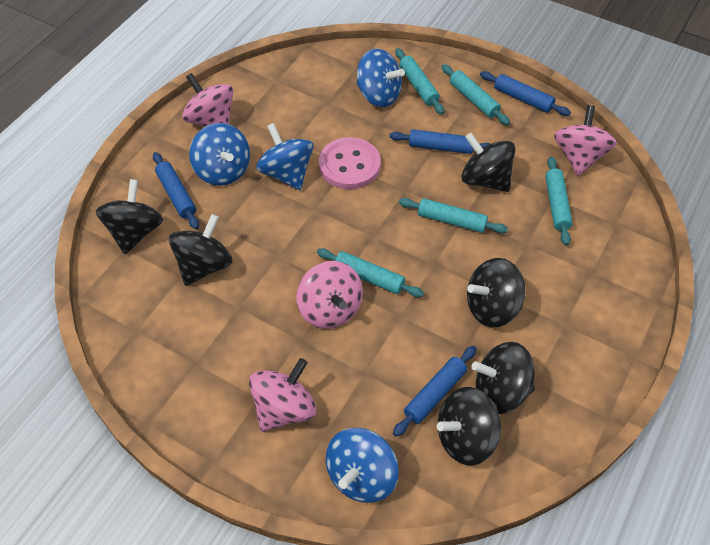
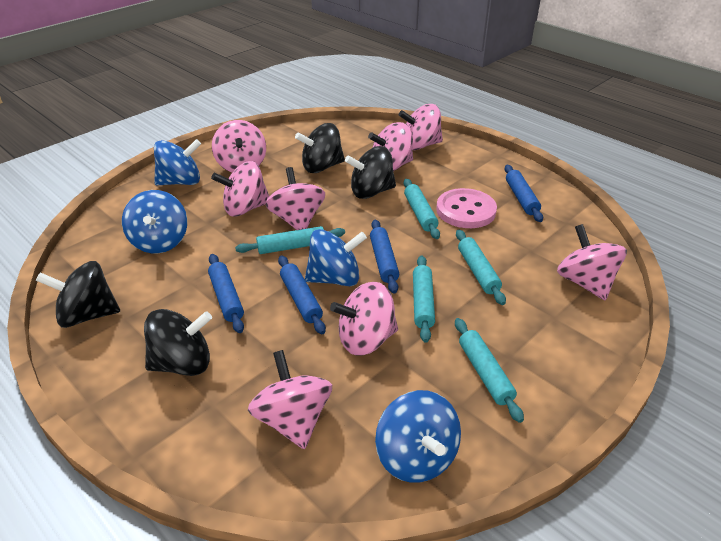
black spinning top: [96,179,163,254] [169,214,233,286] [437,387,501,466] [462,133,516,192] [467,258,525,328] [472,342,535,414] = 6 -> [36,261,120,328] [144,309,212,376] [295,123,345,173] [345,146,396,199] = 4
pink spinning top: [182,73,233,127] [249,358,316,432] [296,261,363,329] [554,105,617,176] = 4 -> [211,161,269,216] [212,120,266,172] [248,350,332,449] [266,167,325,230] [330,282,398,356] [368,122,413,171] [399,104,443,150] [557,224,627,300] = 8

